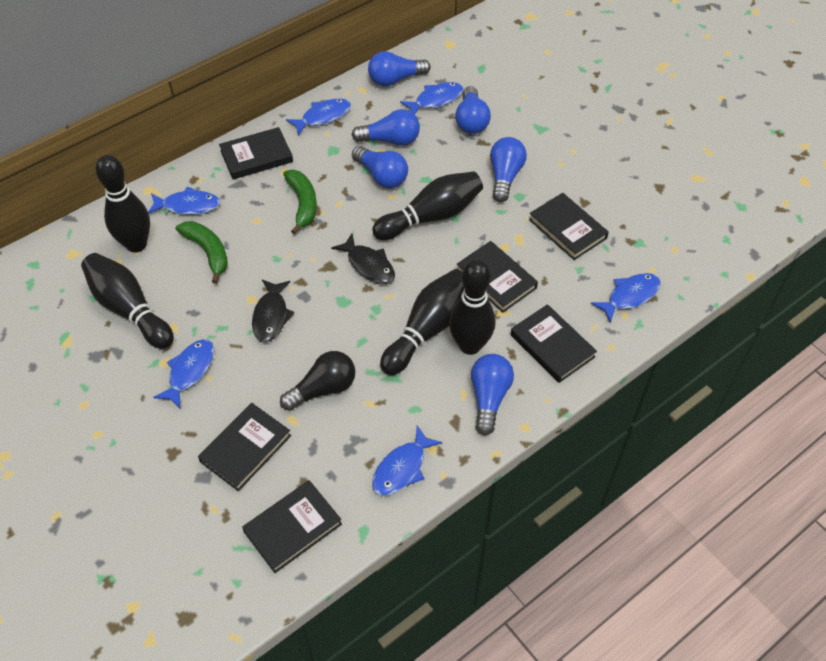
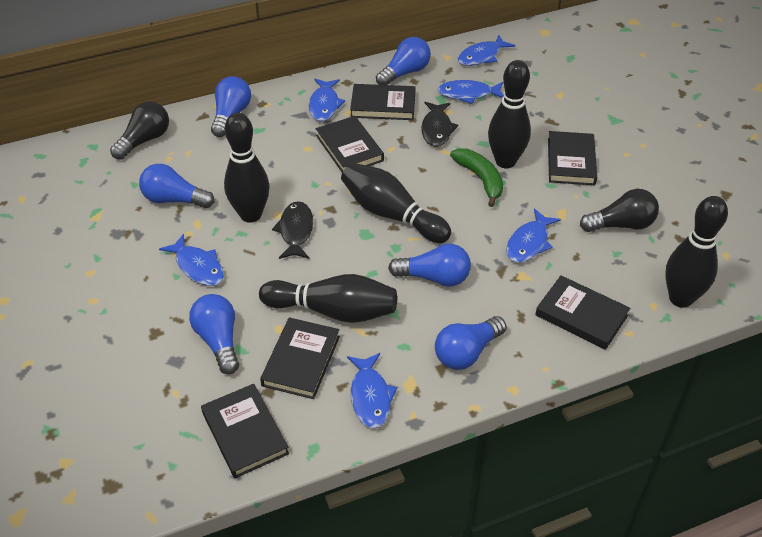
black light bulb: [280,351,355,411] = 1 -> [110,101,169,160] [580,189,659,232] = 2
green banana: [176,221,228,284] [283,170,317,234] = 2 -> [450,148,503,207] = 1

